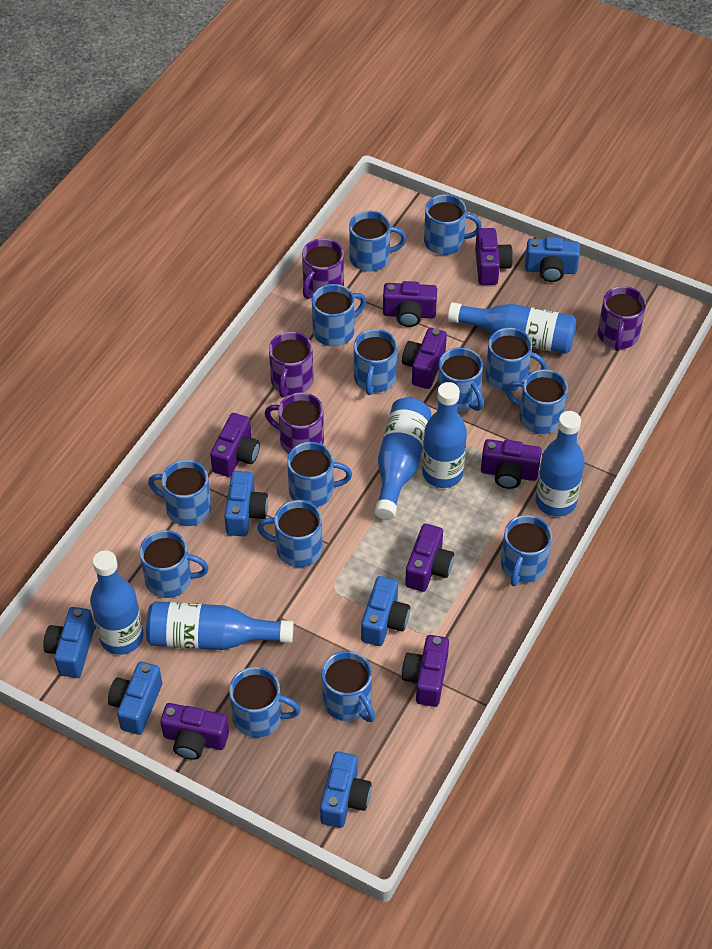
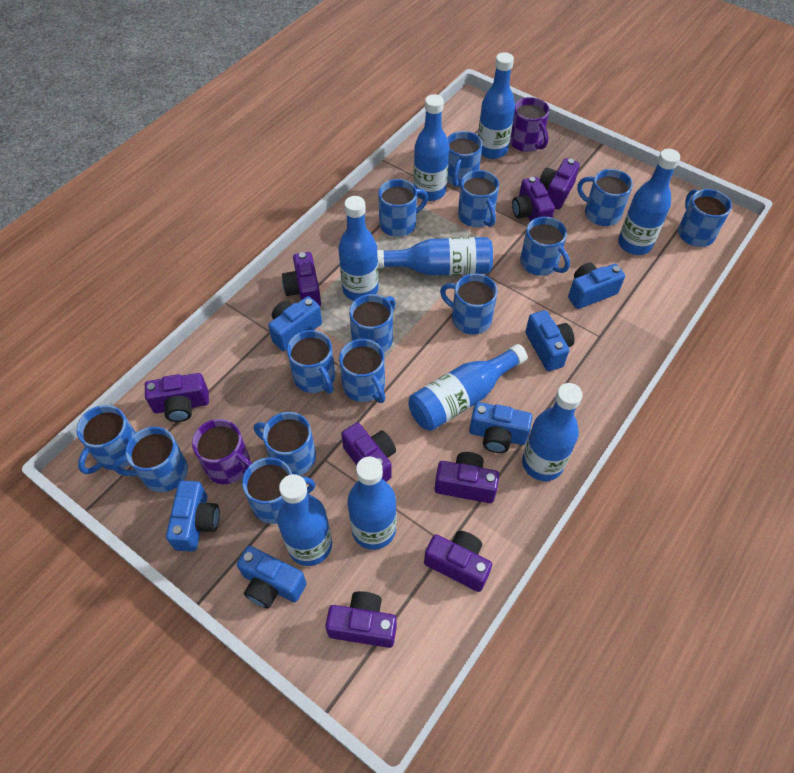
blue bottle: [90,550,144,655] [146,601,293,650] [374,397,431,520] [422,382,467,488] [448,302,577,354] [536,411,585,517] = 6 -> [277,474,332,566] [338,196,379,301] [348,457,396,550] [377,237,493,276] [408,344,527,431] [413,94,449,201] [478,52,515,159] [522,383,583,481] [618,149,680,255] = 9
purple mug: [265,392,324,454] [269,332,314,398] [302,238,344,299] [598,286,646,351] = 4 -> [192,419,252,484] [510,97,550,152] = 2

